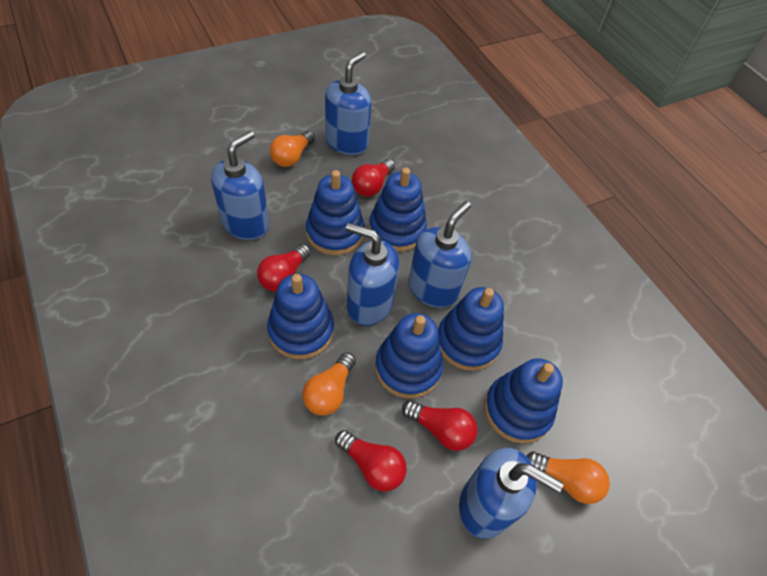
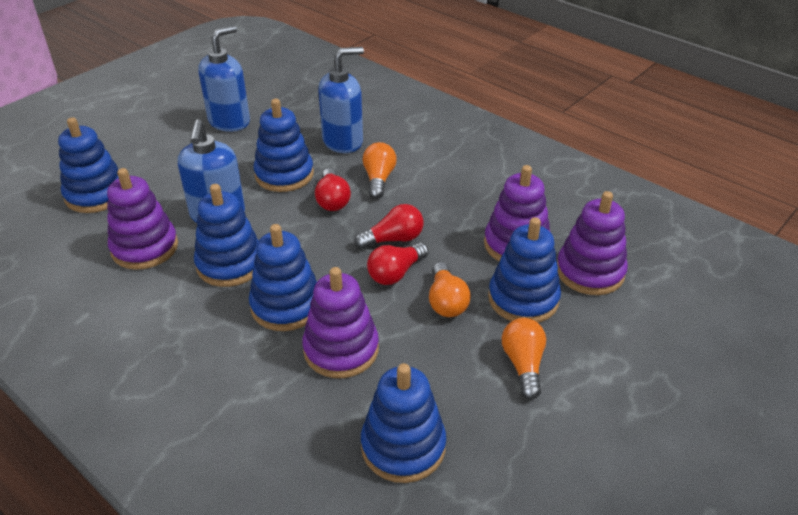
blue soap dispenser: [211,131,269,240] [325,51,371,155] [346,223,399,326] [409,201,471,308] [459,448,563,539] = 5 -> [178,119,245,223] [198,25,250,132] [318,47,364,153] = 3
purple stacking toy: none = 0 -> [107,168,178,270] [302,267,379,378] [484,165,550,262] [557,191,628,295] = 4
red light bulb: [257,244,311,291] [335,430,407,491] [352,159,395,197] [402,400,477,451] = 4 -> [315,168,351,211] [355,204,423,249] [367,243,428,285] = 3

